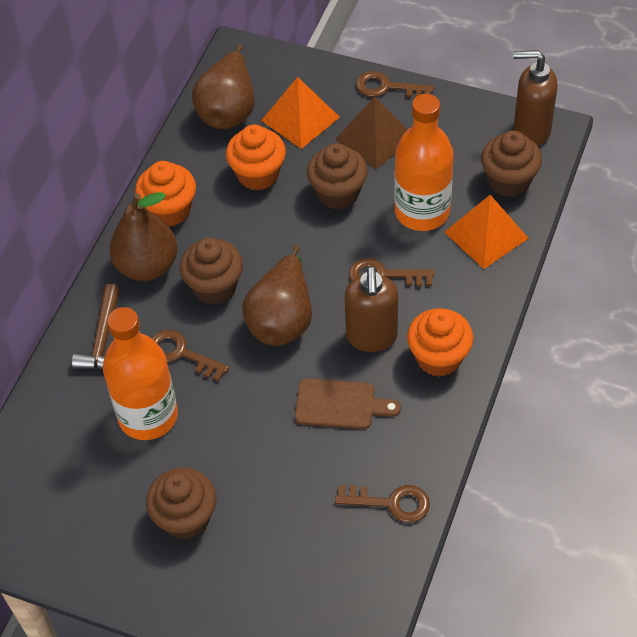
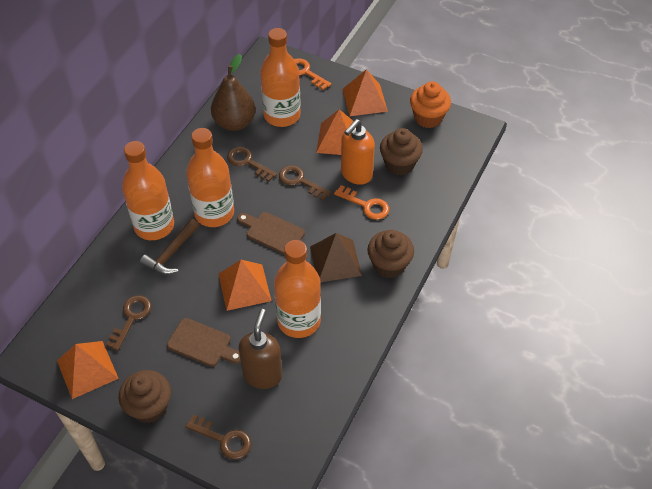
brown cupcake: [146,468,216,540] [180,238,243,304] [307,143,368,210] [481,131,542,197] = 4 -> [119,370,171,423] [367,230,414,278] [380,128,423,176] = 3
brown cutting board: [295,378,401,429] = 1 -> [167,318,241,367] [237,212,305,255] = 2
brown pear: [110,193,178,281] [192,45,255,129] [242,245,312,346] = 3 -> [211,54,256,131] = 1
brown soap dispenser: [345,266,398,352] [513,50,558,146] = 2 -> [239,309,282,389] = 1
orange bottle: [103,307,178,440] [394,94,454,231] = 2 -> [122,141,174,240] [186,128,234,227] [260,28,301,127] [274,240,321,338] = 4
orange cupcake: [135,161,196,227] [226,125,286,191] [407,308,473,377] = 3 -> [410,81,451,128] = 1
orange key: none = 0 -> [294,59,331,90] [334,185,389,220] = 2
orange pyramid: [261,77,340,149] [444,195,529,269] = 2 -> [57,341,119,399] [219,260,272,311] [316,109,354,155] [343,69,388,116] = 4
orange soap dispenser: none = 0 -> [341,119,375,185] = 1

